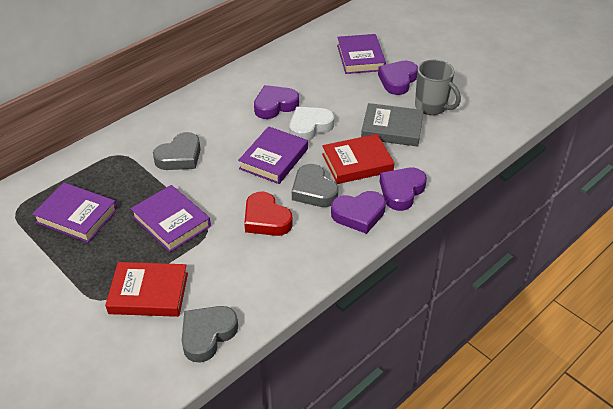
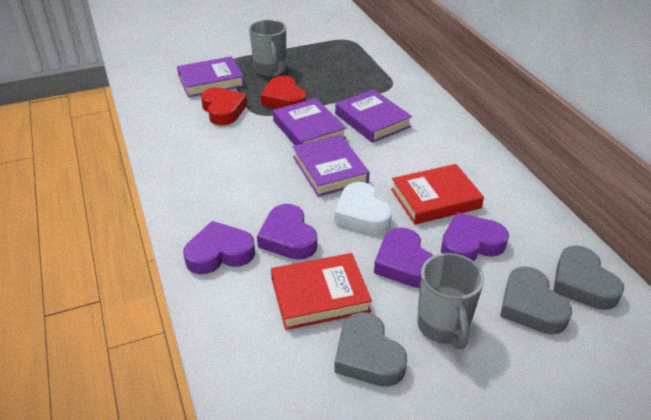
grey book: [361,103,424,147] = 1 -> none = 0
grey mug: [415,60,461,115] = 1 -> [249,20,286,77] [417,253,484,349] = 2
red heart: [244,191,293,236] = 1 -> [201,87,247,125] [261,76,306,109] = 2

